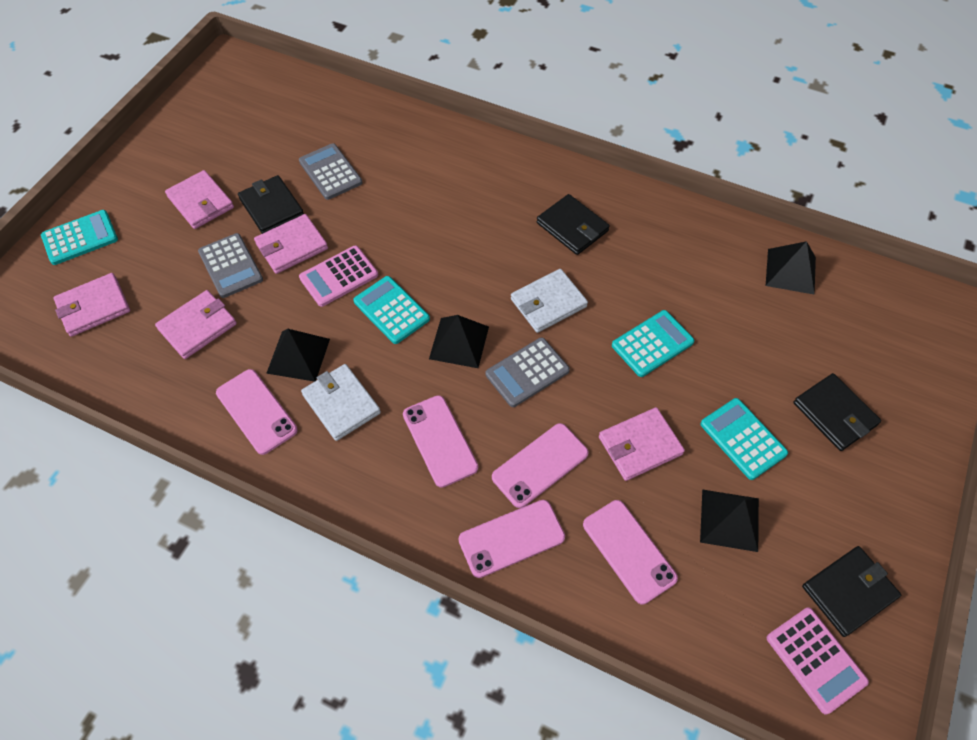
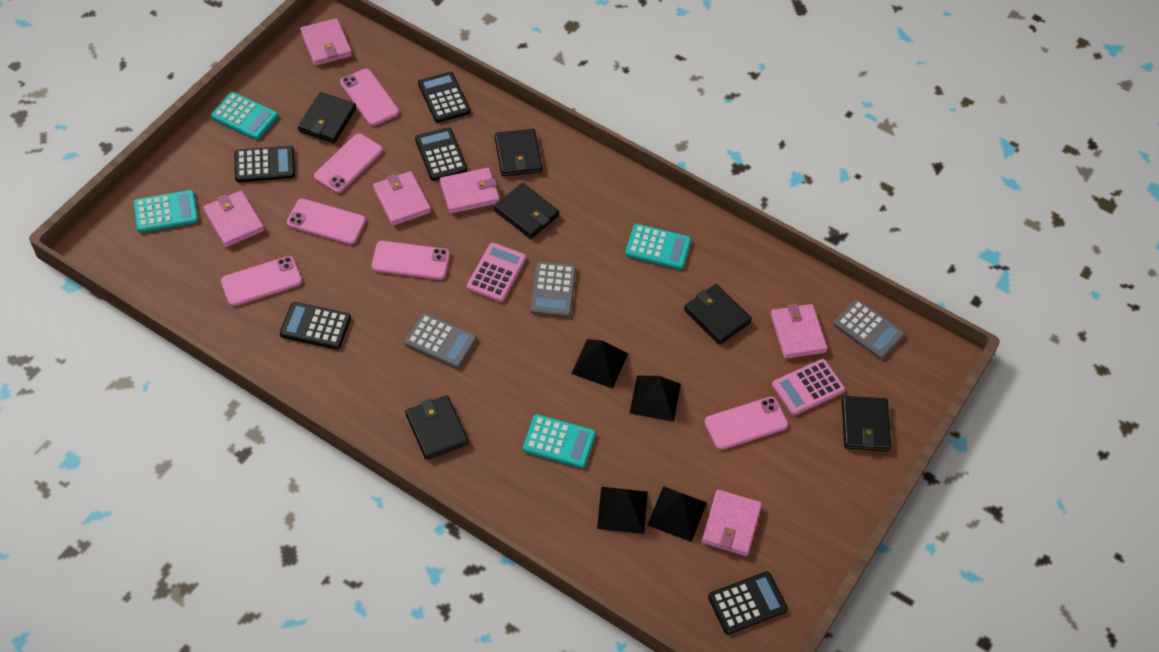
black calculator: none = 0 -> [234,146,295,182] [280,302,351,349] [415,127,467,181] [418,72,470,123] [708,571,787,634] = 5
black wallet: [238,175,304,234] [537,194,610,255] [793,373,881,451] [802,546,901,637] = 4 -> [298,92,356,143] [405,395,469,460] [494,183,559,239] [495,129,542,176] [684,284,752,345] [842,396,891,451] = 6
pink phone: [216,369,298,455] [403,395,478,488] [458,500,565,578] [492,423,589,508] [583,500,678,604] = 5 -> [221,256,302,306] [287,199,366,245] [314,134,383,193] [340,69,399,126] [372,241,450,280] [704,397,788,450] = 6
pink wallet: [53,273,130,337] [155,290,237,359] [165,170,234,229] [254,214,328,274] [599,407,685,481] = 5 -> [203,190,264,247] [300,18,352,66] [373,171,431,226] [440,168,500,214] [702,489,762,556] [771,304,827,359] = 6
white wallet: [301,364,381,441] [511,269,588,333] = 2 -> none = 0

